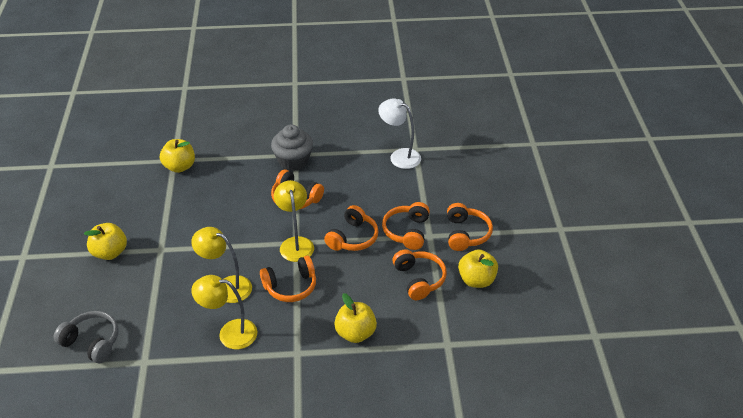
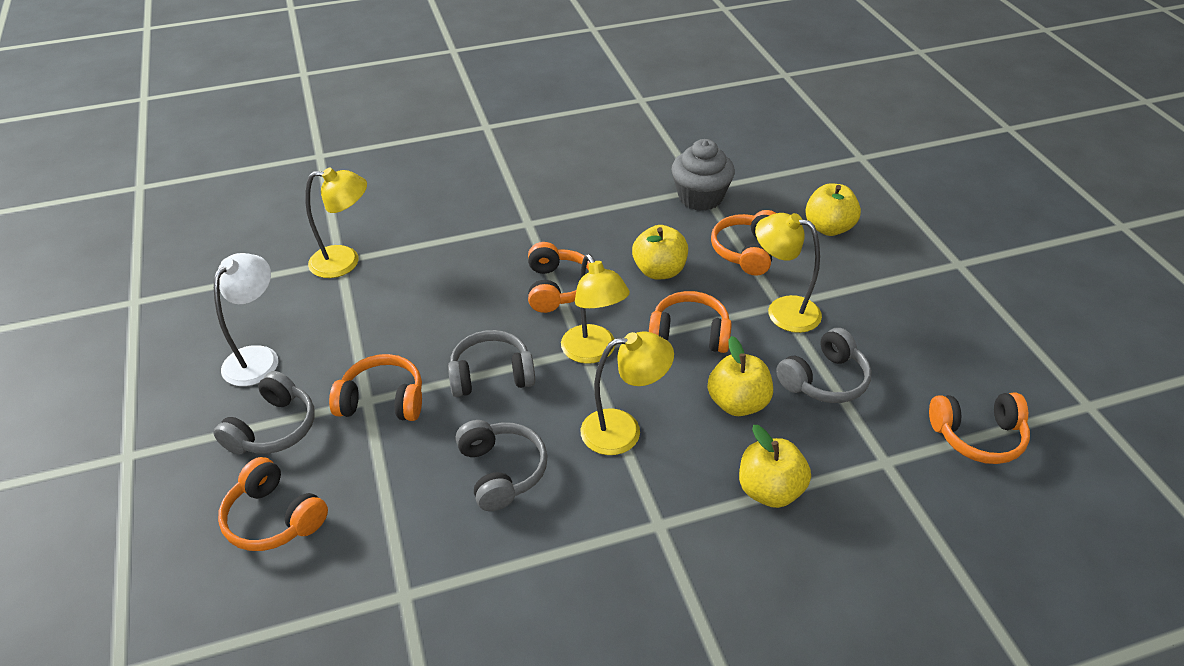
grey headphones: [54,311,118,363] = 1 -> [213,371,315,455] [448,330,535,397] [455,420,548,511] [776,328,872,403] = 4
yellow lamp: [191,227,252,303] [191,275,258,349] [274,180,314,262] = 3 -> [305,168,367,278] [561,254,630,364] [581,331,674,455] [755,213,822,333] = 4

